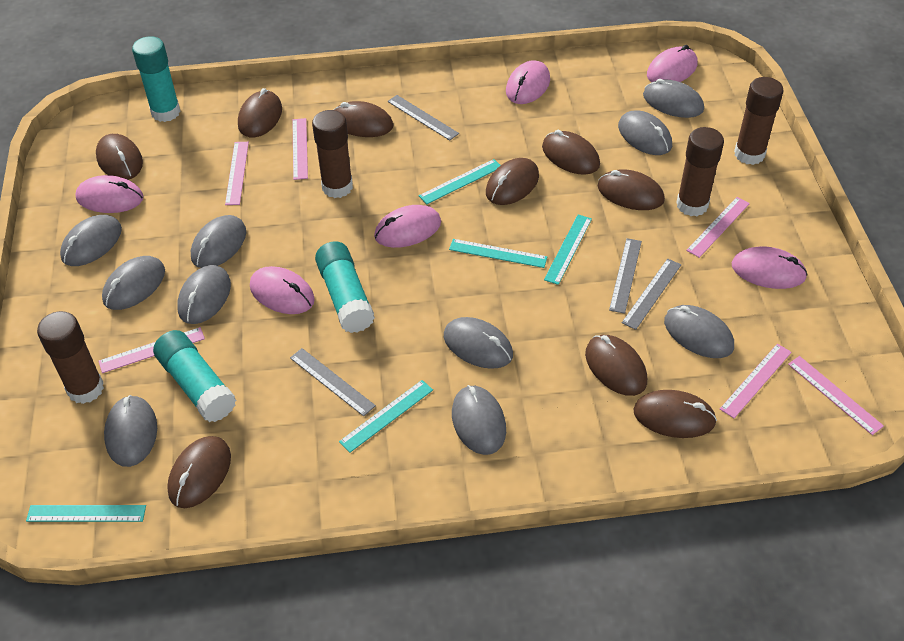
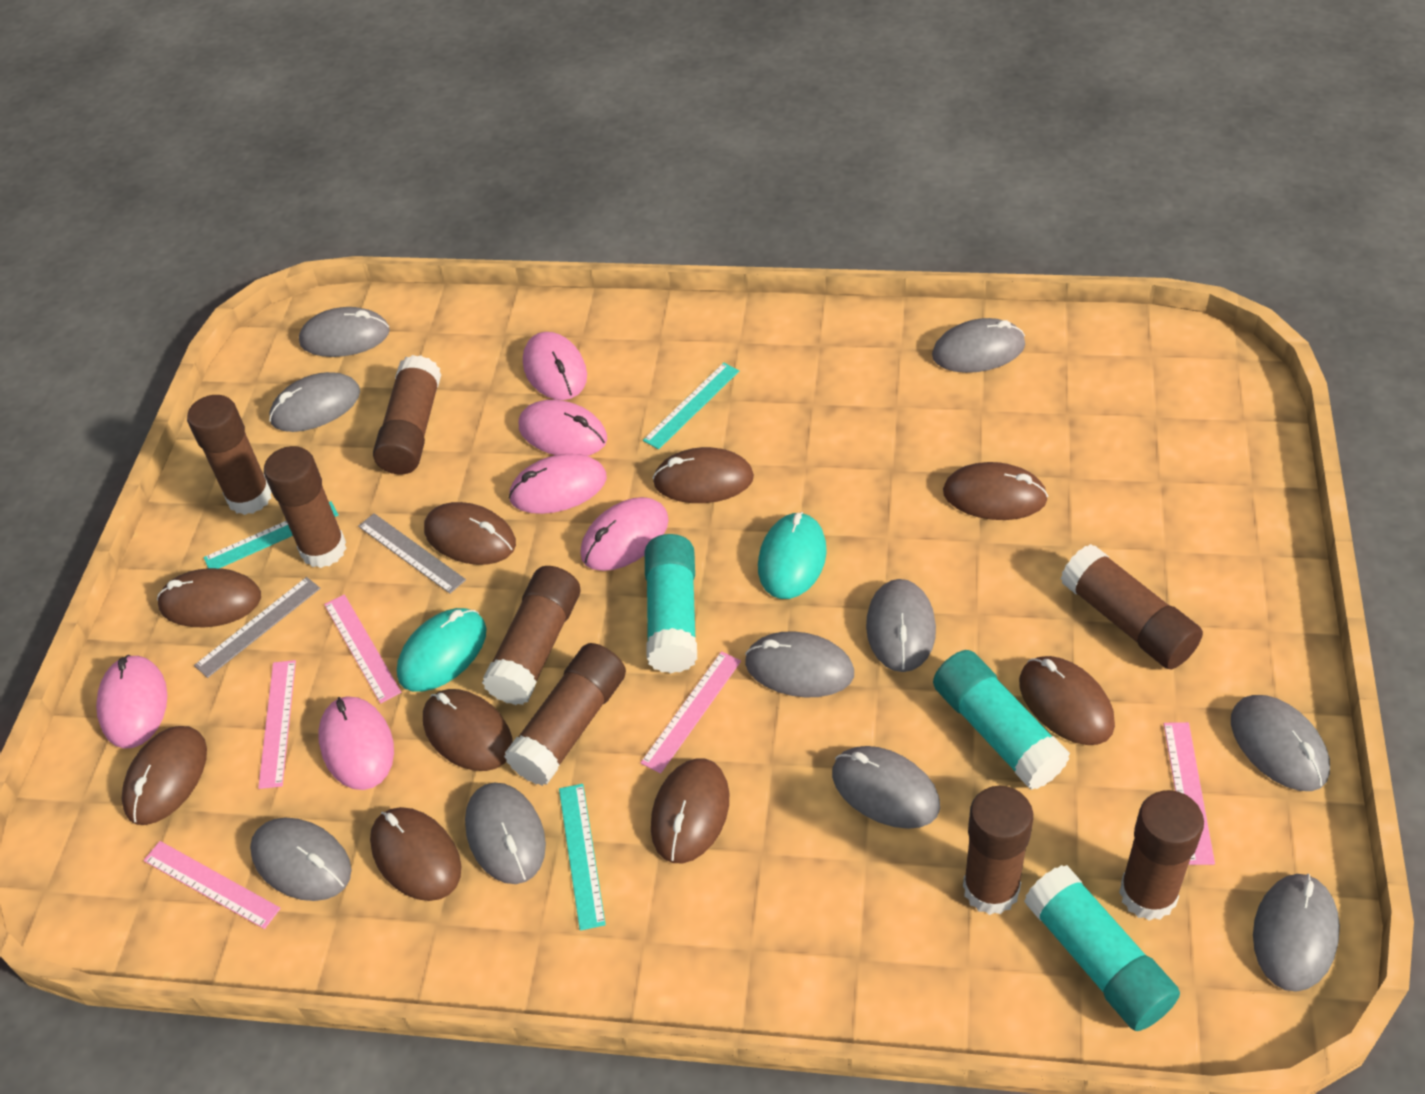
brown glue stick: [37,311,104,404] [312,110,353,198] [676,127,724,216] [734,77,784,165] = 4 -> [187,395,271,515] [264,446,347,568] [373,355,441,475] [482,566,580,705] [504,643,626,786] [963,786,1033,915] [1061,544,1203,669] [1119,790,1204,921] = 8
grey ruler: [290,348,376,416] [387,95,459,141] [609,238,642,314] [622,258,681,330] = 4 -> [194,577,320,678] [358,513,466,593] = 2
pink ruler: [98,327,205,373] [225,142,249,205] [293,118,308,180] [686,197,750,258] [720,344,792,418] [788,356,884,435] = 6 -> [143,841,281,929] [258,660,296,789] [324,594,401,704] [641,651,741,774] [1164,722,1215,865] = 5
turquoise mouse: none = 0 -> [397,608,487,692] [758,512,827,599] = 2
turquoise ruler: [26,505,146,522] [339,380,433,453] [419,159,501,204] [449,239,547,268] [544,215,592,285] = 5 -> [203,501,338,568] [559,784,606,931] [643,363,739,449] = 3

